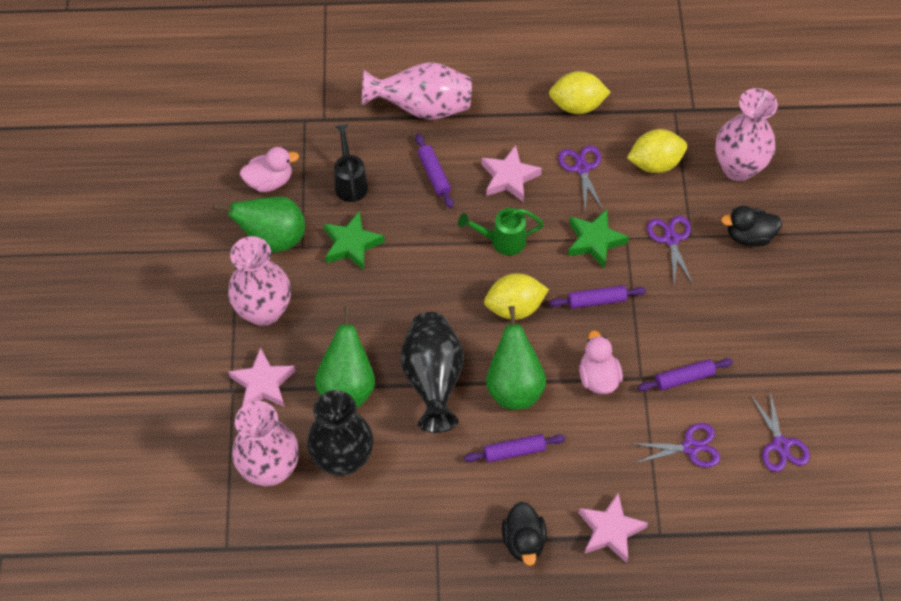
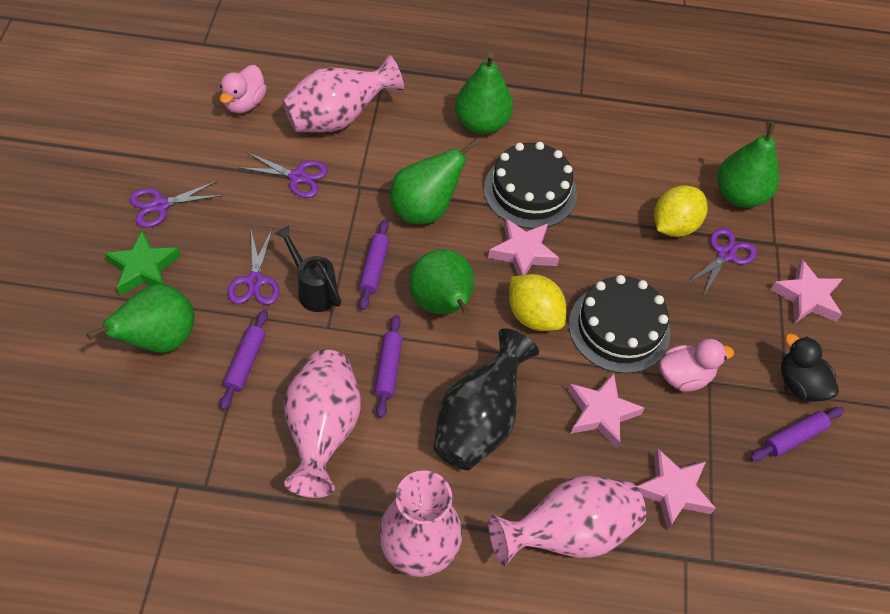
black cake: none = 0 -> [484,142,577,229] [569,275,670,374] = 2
black duck: [502,501,547,566] [721,206,782,247] = 2 -> [781,334,839,402] = 1
black vase: [307,390,373,476] [401,312,464,433] = 2 -> [433,328,539,471] = 1
green pear: [213,197,305,252] [315,306,375,408] [486,306,546,410] = 3 -> [86,284,195,353] [390,139,479,224] [409,249,474,315] [455,53,513,134] [717,122,779,207] = 5
green star: [324,211,385,270] [568,209,629,268] = 2 -> [104,230,181,296] = 1
green watering can: [458,208,544,255] = 1 -> none = 0
pink star: [228,347,296,407] [482,145,542,202] [579,493,648,563] = 3 -> [488,219,559,276] [568,373,644,449] [637,449,716,530] [770,260,842,324] = 4
yellow lemon: [484,273,549,320] [549,71,611,114] [627,129,687,173] = 3 -> [509,274,566,331] [654,185,708,237] = 2

